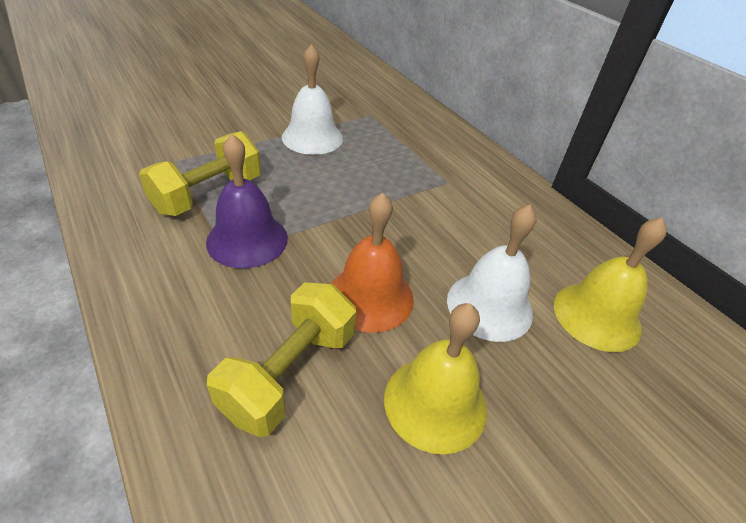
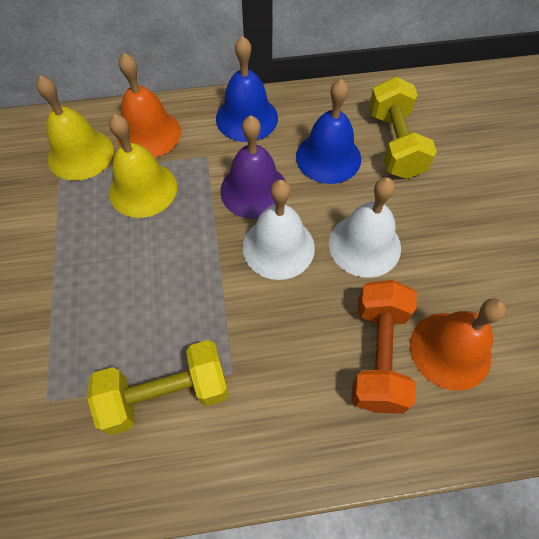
blue bell: none = 0 -> [216,36,278,142] [296,79,361,184] = 2
orange bell: [331,192,414,333] = 1 -> [117,53,181,158] [410,298,506,391] = 2
orange dumbbell: none = 0 -> [351,280,417,414] = 1

